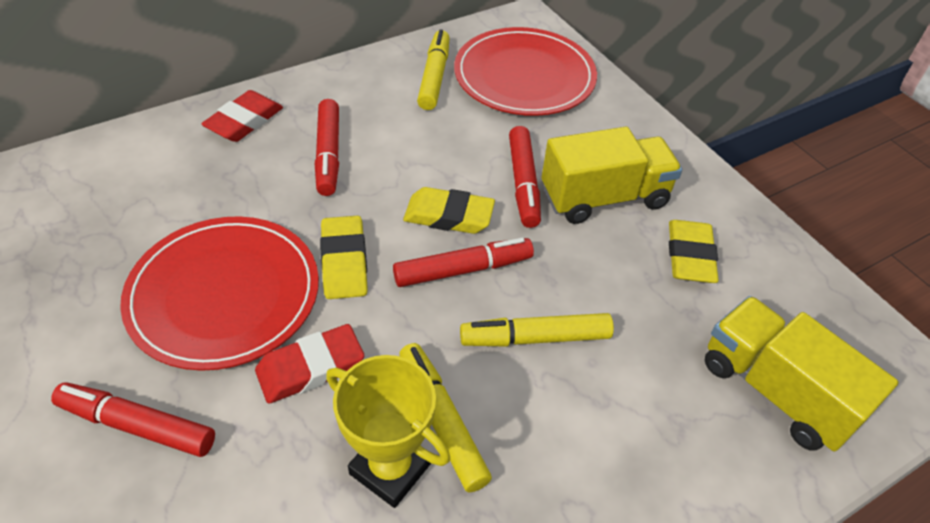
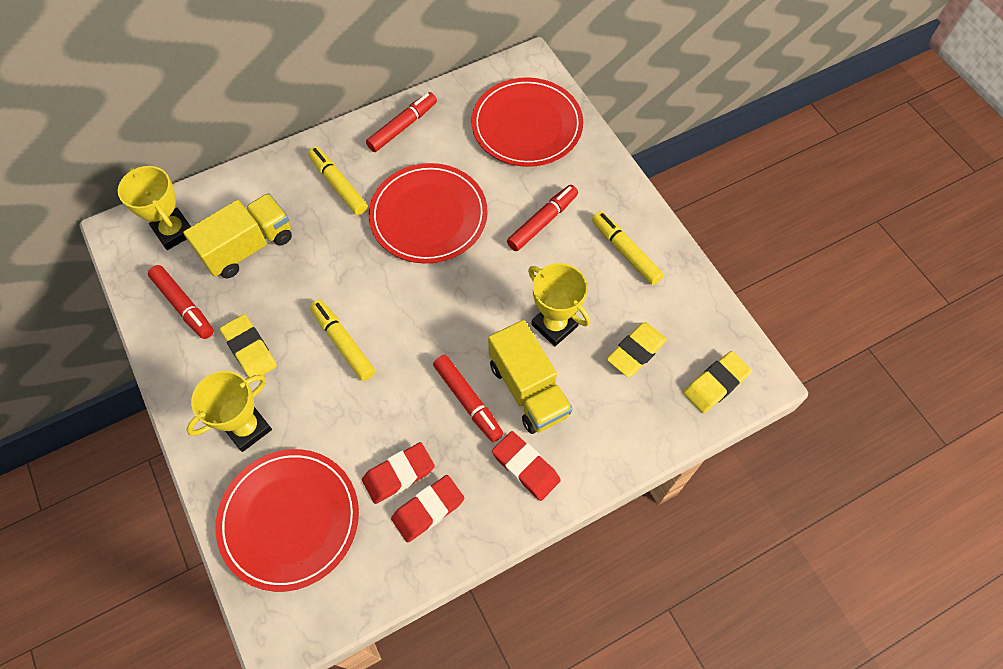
red eraser: [201,90,283,142] [255,324,364,403] = 2 -> [362,442,435,504] [391,475,464,543] [492,431,561,501] = 3
red plate: [120,216,319,371] [454,27,597,116] = 2 -> [216,449,359,592] [369,163,488,264] [472,78,583,167] = 3
yellow trophy: [326,355,450,508] = 1 -> [118,166,191,250] [186,371,272,452] [528,263,590,346] = 3

